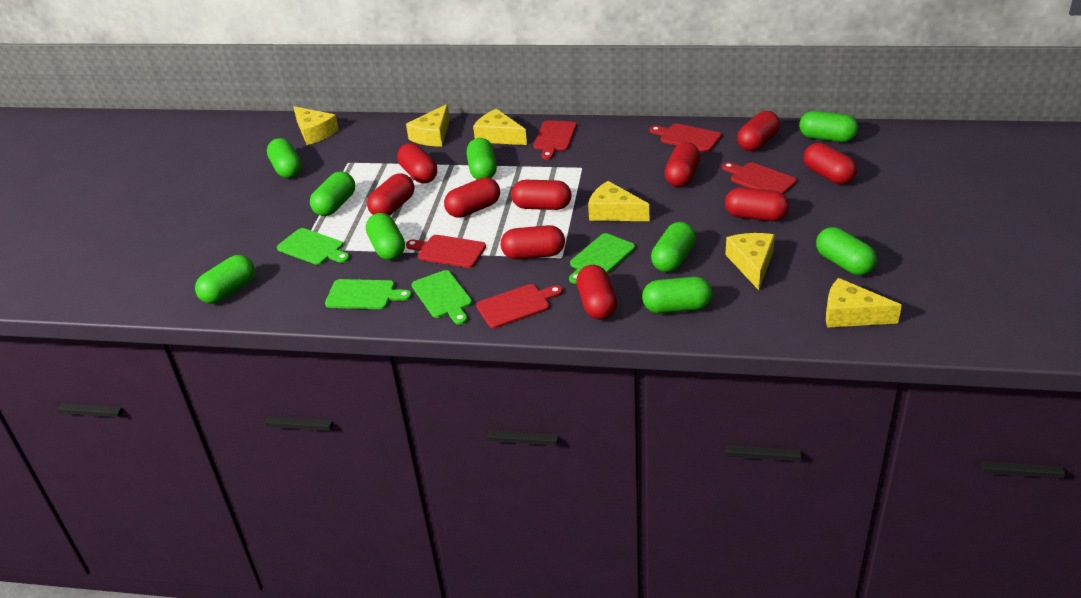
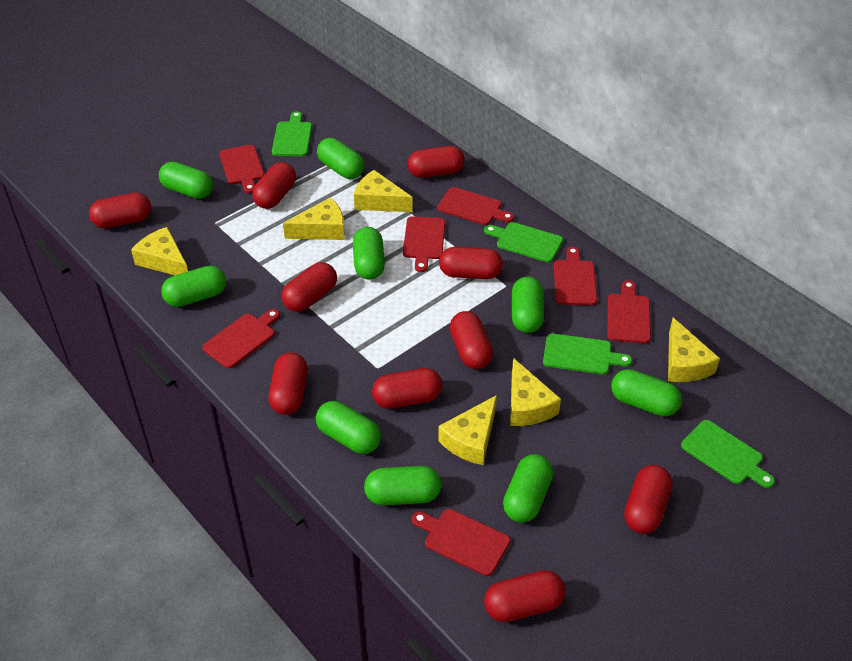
red cutting board: [406,235,486,268] [476,284,563,328] [534,120,577,160] [650,123,722,152] [722,162,797,194] = 5 -> [202,309,280,368] [219,145,264,193] [403,216,445,272] [412,509,510,576] [437,187,514,225] [554,247,597,305] [607,280,651,344] = 7

